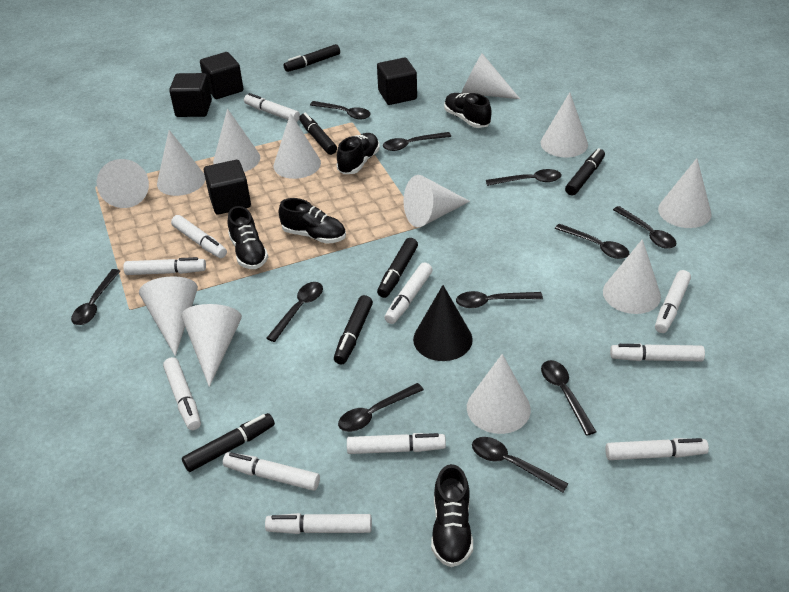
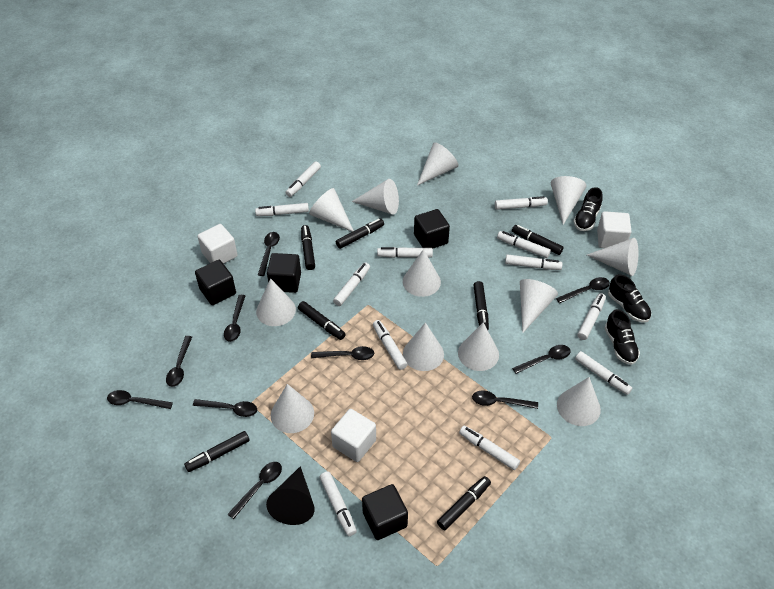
black marker: [182,413,275,472] [283,44,340,72] [299,113,337,155] [334,295,373,364] [377,238,418,298] [565,148,605,196] = 6 -> [184,431,250,472] [298,301,346,340] [301,225,315,270] [336,219,384,249] [437,476,491,530] [473,281,489,330] [512,225,564,255] = 7
black shoe: [228,206,268,269] [279,198,346,244] [337,133,380,174] [431,464,473,567] [444,93,492,128] = 5 -> [573,187,603,231] [605,309,640,365] [608,274,651,323] = 3
black spoon: [71,269,120,325] [267,282,323,342] [310,101,371,120] [338,383,424,432] [383,132,451,151] [456,291,543,308] [472,437,568,492] [486,169,561,186] [541,360,596,436] [555,224,629,259] [613,206,677,249] = 11 -> [107,390,173,409] [166,336,192,387] [193,399,257,417] [224,295,245,342] [228,462,282,519] [258,232,280,276] [311,346,374,360] [472,391,538,409] [512,345,571,374] [556,277,610,303] = 10
white cube: none = 0 -> [197,224,238,264] [331,409,376,462] [597,211,631,248] = 3
white marker: [123,257,206,275] [163,357,201,430] [171,215,227,258] [223,452,320,491] [244,93,300,122] [265,513,372,534] [347,433,446,454] [384,262,433,324] [605,438,709,460] [610,344,705,362] [655,270,691,333] = 11 -> [255,203,309,216] [286,162,321,197] [319,471,357,536] [333,262,370,306] [373,320,408,370] [377,247,433,258] [459,426,520,470] [495,196,548,210] [497,231,551,258] [505,254,562,270] [575,351,632,395] [577,293,606,340] = 12

